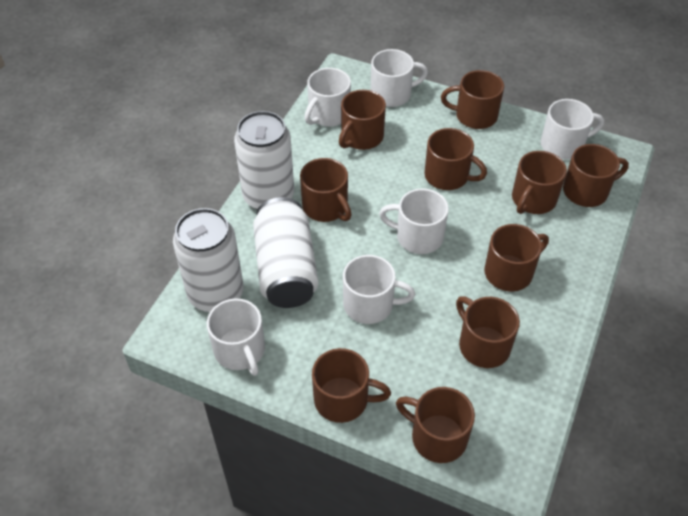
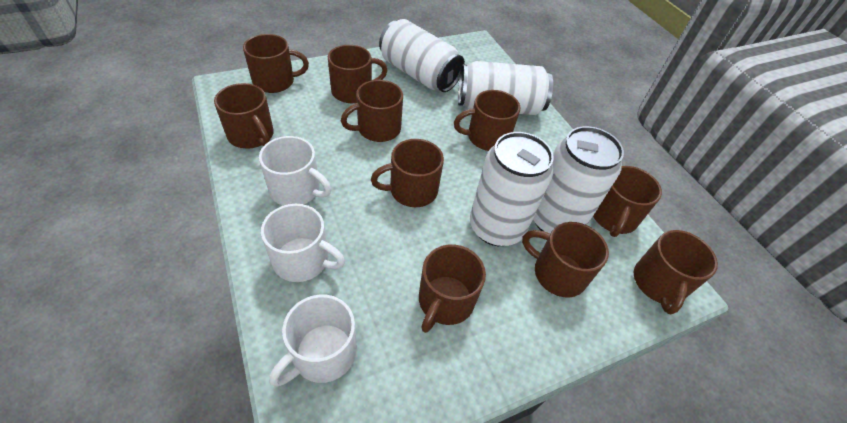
white can: [173,208,244,312] [234,111,294,210] [253,197,318,308] = 3 -> [379,19,465,92] [458,61,553,115] [470,132,554,246] [533,126,624,234] = 4
white mug: [207,298,265,376] [304,68,351,127] [343,255,415,324] [371,49,428,107] [379,188,449,254] [541,99,604,159] = 6 -> [259,136,331,206] [261,204,345,282] [269,295,357,387] = 3

